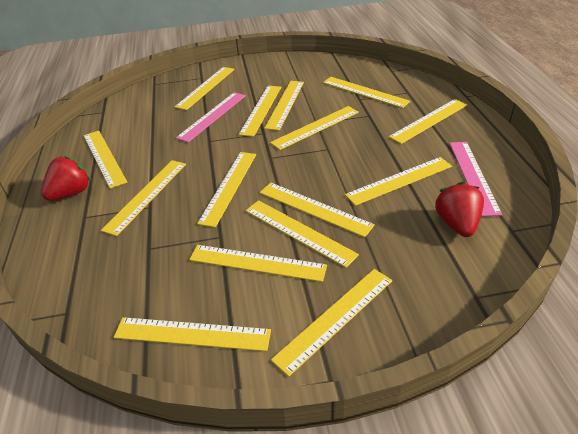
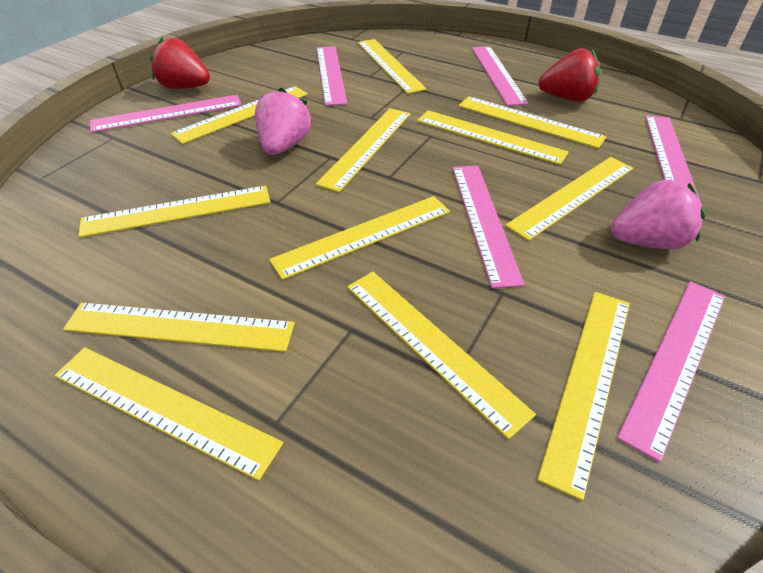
pink ruler: [176,92,246,142] [449,142,502,217] = 2 -> [90,95,242,133] [317,46,347,106] [452,166,525,288] [472,46,529,106] [617,281,725,462] [645,115,702,206] = 6
pink strawberry: none = 0 -> [255,87,312,155] [611,179,706,249] = 2
yellow ruler: [83,131,127,189] [101,160,186,236] [113,317,271,351] [175,67,235,110] [189,245,327,282] [197,152,256,228] [239,86,281,137] [245,200,359,268] [260,182,375,237] [264,81,304,131] [270,106,359,150] [271,269,392,377] [323,77,410,108] [345,157,452,206] [389,99,467,144] = 15 -> [54,347,283,481] [63,302,295,352] [78,186,270,238] [171,86,308,144] [269,196,450,280] [316,108,410,192] [347,272,536,439] [358,39,427,94] [417,110,569,165] [458,96,606,149] [505,157,633,241] [537,292,630,501] = 12

